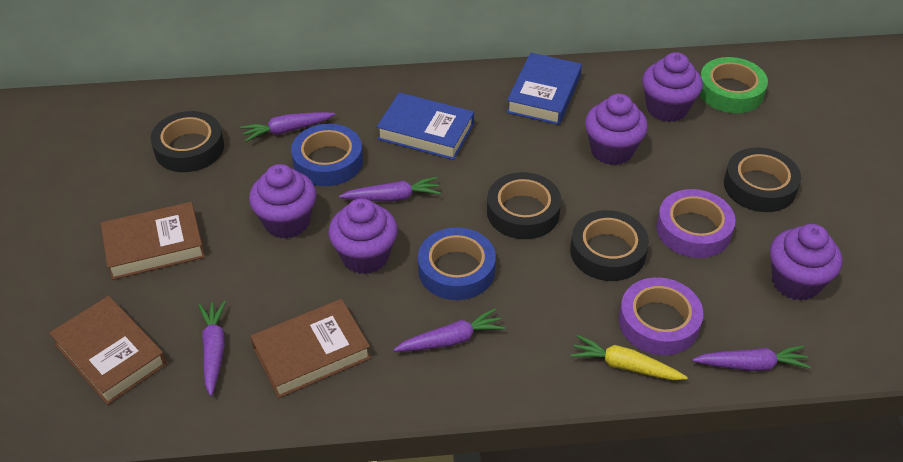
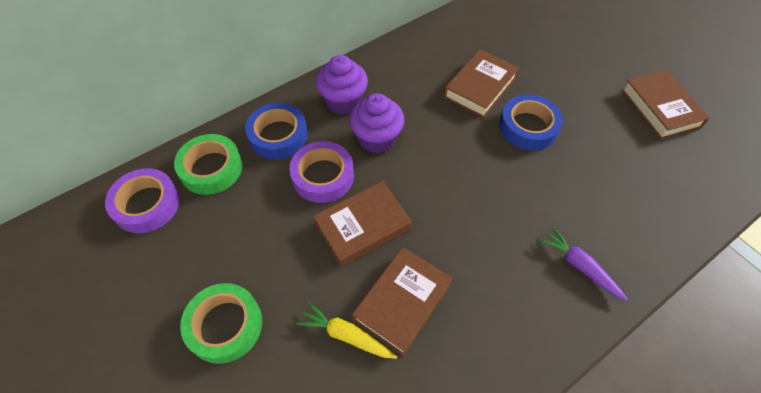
black tape: [151,111,224,172] [487,172,561,239] [570,210,649,281] [724,148,801,212] = 4 -> none = 0
blue book: [377,92,474,160] [507,53,582,125] = 2 -> none = 0
brown book: [49,296,167,405] [101,202,205,280] [250,299,371,398] = 3 -> [313,181,412,267] [352,247,453,356] [444,49,519,118] [622,70,710,139] = 4
green tape: [699,57,768,113] = 1 -> [174,134,242,195] [180,283,262,364] = 2
purple carrot: [199,301,226,396] [241,112,336,142] [339,177,441,202] [393,308,505,351] [692,345,811,371] = 5 -> [539,227,628,301] = 1
purple cupcake: [249,164,316,239] [328,198,398,274] [585,94,648,165] [642,52,703,122] [770,224,842,301] = 5 -> [316,55,368,115] [350,93,405,154] = 2

